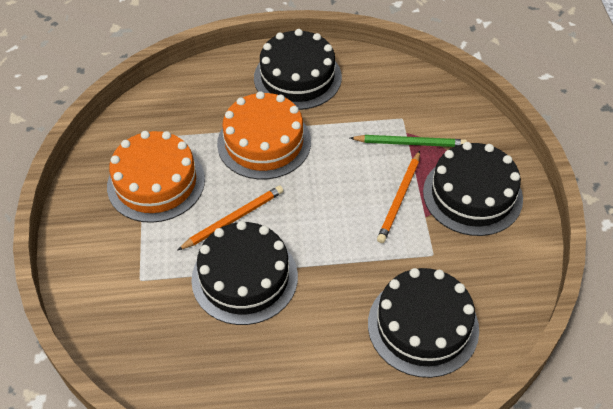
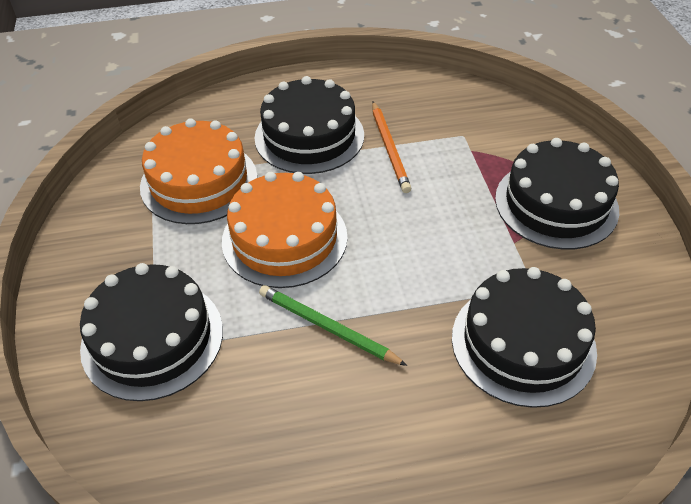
orange pencil: [178,186,283,250] [377,151,420,243] = 2 -> [372,102,411,193] = 1

